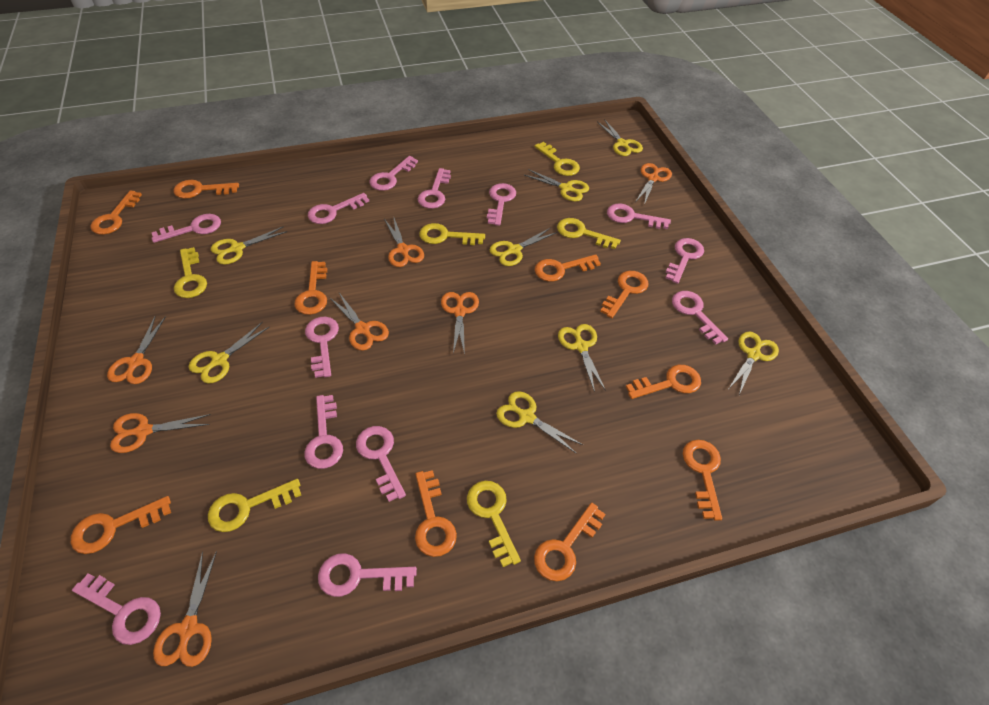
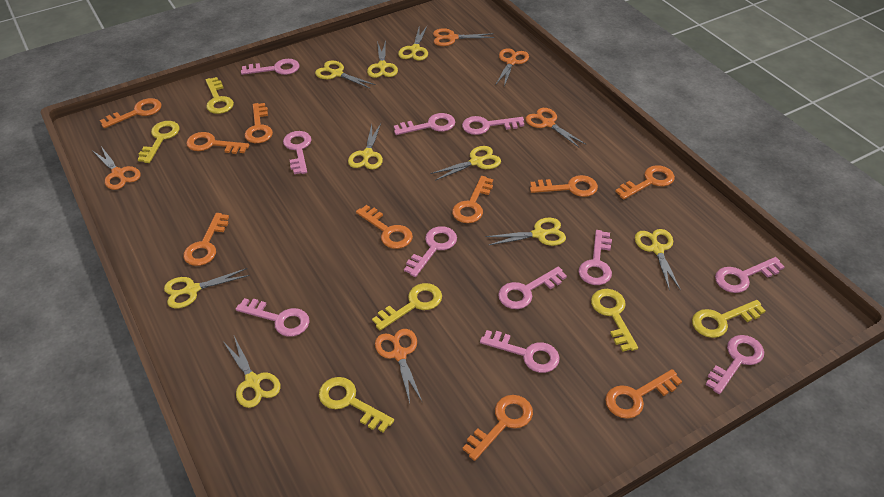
orange scissors: [107,316,166,384] [110,413,211,453] [153,551,217,667] [329,293,389,351] [384,218,424,267] [441,292,479,355] [636,163,672,205] = 7 -> [93,146,141,190] [375,329,423,403] [433,28,495,46] [496,48,529,87] [526,108,585,148] = 5
pink key: [72,573,161,645] [151,214,221,243] [304,395,343,469] [305,317,339,378] [308,193,369,224] [318,553,417,597] [356,426,406,502] [370,156,418,191] [418,168,451,209] [487,183,516,226] [607,203,671,229] [665,238,704,284] [672,291,728,345] = 13 -> [236,298,310,337] [241,59,299,75] [283,131,311,174] [394,113,455,135] [404,226,457,277] [462,116,524,135] [480,330,560,373] [498,267,567,309] [579,230,612,285] [705,335,764,394] [715,257,784,293] = 11
yellow scissors: [189,322,270,384] [211,226,287,265] [490,228,557,266] [496,391,583,454] [525,169,589,202] [558,324,606,392] [597,119,643,156] [729,332,779,395] = 8 -> [164,268,250,308] [223,336,280,408] [315,61,376,88] [348,124,383,170] [367,40,398,78] [398,25,428,61] [430,146,501,181] [486,218,566,246] [635,229,681,291] = 9

